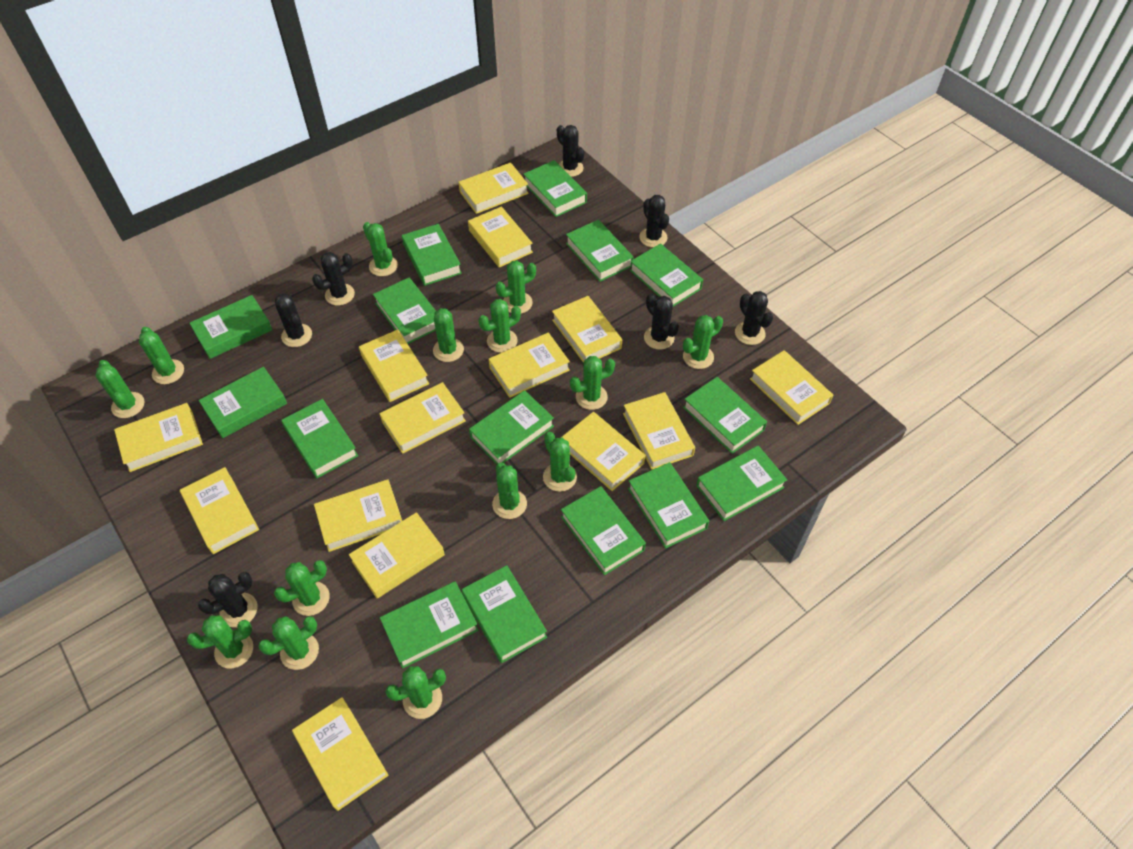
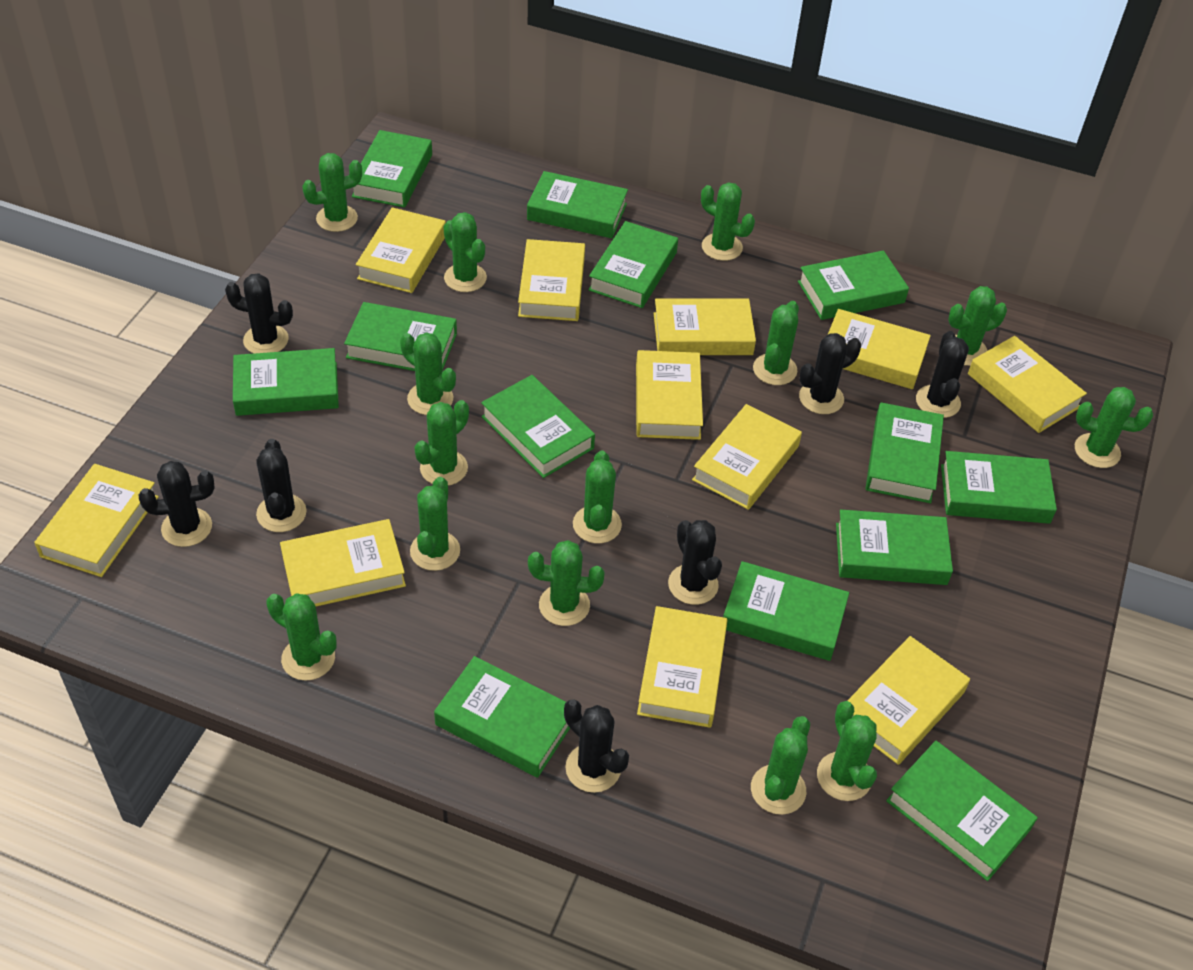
green book: [190,295,272,359] [199,367,287,438] [281,399,358,478] [373,278,436,344] [380,581,479,669] [402,224,462,286] [462,565,547,663] [469,390,554,464] [523,160,587,217] [561,486,646,575] [566,220,634,282] [628,462,709,548] [630,243,703,307] [683,377,767,454] [696,446,787,521] = 15 -> [233,348,339,416] [344,302,457,371] [352,130,432,208] [434,656,570,778] [481,375,595,478] [527,171,628,238] [588,221,678,308] [723,561,849,661] [798,250,909,320] [836,509,953,585] [866,402,944,503] [886,741,1038,881] [941,451,1057,524] = 13
yellow book: [114,403,203,472] [180,467,259,554] [292,697,389,811] [314,480,402,552] [349,512,445,598] [359,330,429,402] [380,382,466,454] [458,163,529,214] [468,207,533,268] [489,332,570,398] [552,296,622,363] [561,412,646,491] [623,392,695,470] [750,350,833,425] = 14 -> [34,464,159,577] [280,519,406,606] [356,207,446,293] [518,239,585,321] [636,350,703,440] [637,606,728,728] [654,298,756,355] [692,404,802,510] [828,309,931,389] [847,636,970,765] [968,336,1087,433] = 11

